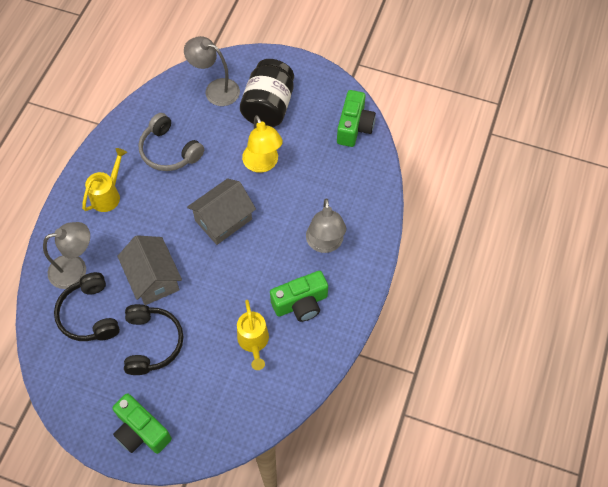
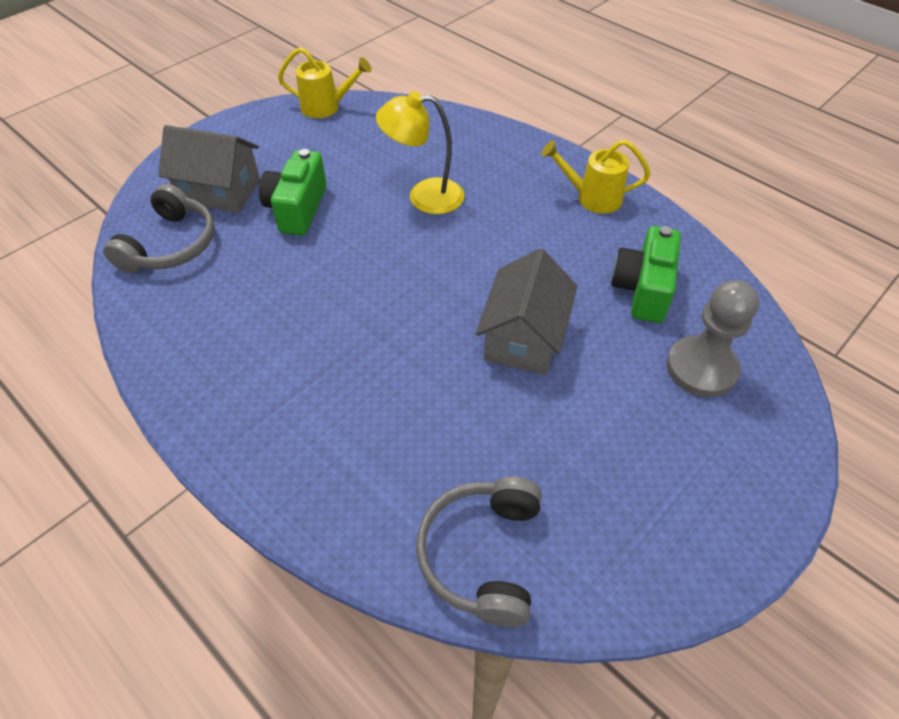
black headphones: [54,272,120,341] [124,304,183,375] = 2 -> none = 0
black jar: [240,59,294,127] = 1 -> none = 0
green camera: [112,393,172,454] [270,271,328,322] [337,90,376,147] = 3 -> [259,149,327,235] [611,226,681,323] = 2
grey headphones: [138,113,204,171] = 1 -> [103,184,215,273] [416,477,542,627] = 2
grey lamp: [43,222,90,289] [184,36,240,106] [306,198,346,253] = 3 -> none = 0
grey pawn: none = 0 -> [667,280,759,397] = 1

